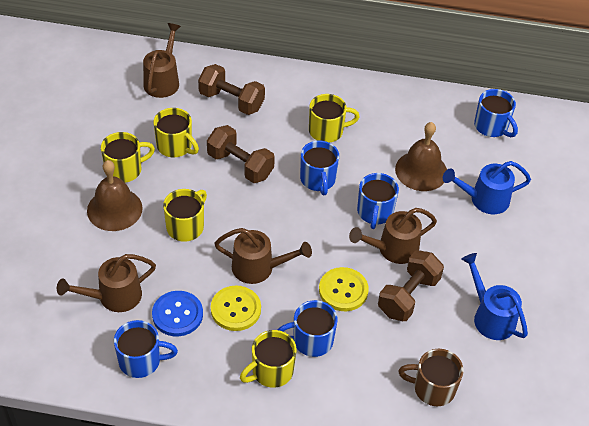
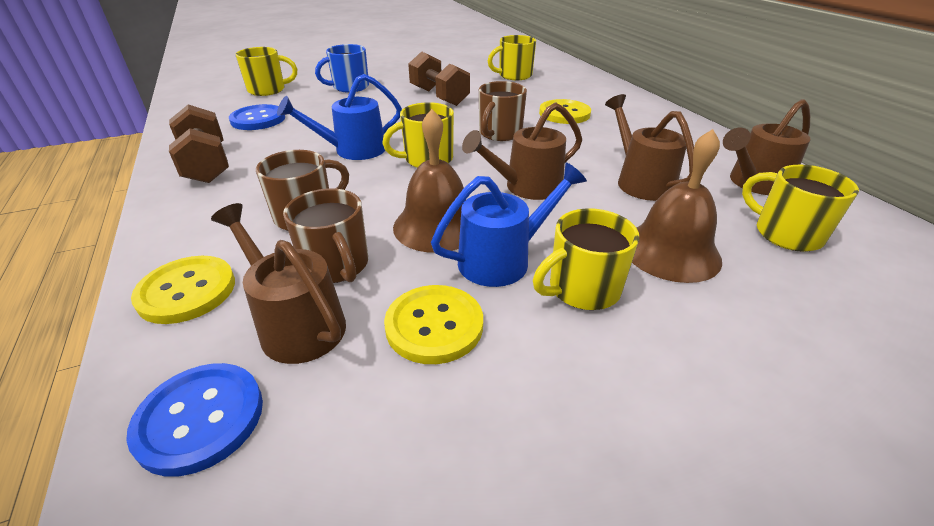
blue button: [152,291,203,337] = 1 -> [126,363,263,477] [229,104,285,130] = 2
blue mug: [114,320,178,378] [278,300,338,357] [300,141,339,195] [357,173,399,229] [474,89,518,137] = 5 -> [315,44,369,92] = 1
brown dumbbell: [198,64,265,115] [207,125,275,183] [378,250,444,321] = 3 -> [169,104,229,183] [408,51,470,106] = 2
brown mug: [398,349,464,406] = 1 -> [256,150,349,231] [283,188,368,283] [479,81,527,141] = 3
yellow button: [211,285,261,331] [319,267,369,311] = 2 -> [131,256,235,324] [384,285,483,364] [539,99,591,124] = 3

